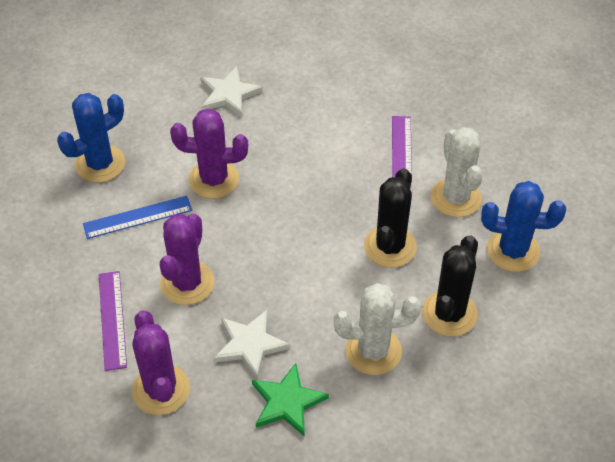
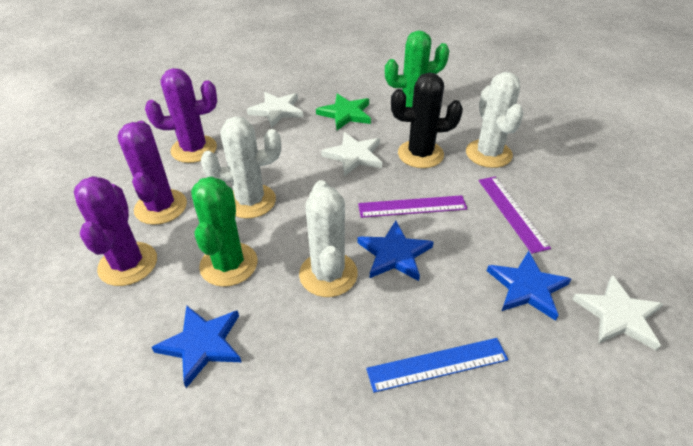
black cactus: [364,168,417,268] [422,235,478,336] = 2 -> [391,72,463,168] = 1
blue cactus: [57,93,125,183] [481,181,566,272] = 2 -> none = 0
blue star: none = 0 -> [151,305,241,388] [358,221,434,281] [487,251,571,321] = 3
green cactus: none = 0 -> [191,176,258,287] [385,30,449,107] = 2
white cactus: [334,283,421,375] [430,127,483,217] = 2 -> [201,117,281,219] [299,180,358,297] [466,72,524,168] = 3
white star: [200,66,263,117] [214,310,290,379] = 2 -> [247,92,303,128] [321,132,382,176] [572,275,663,351] = 3

